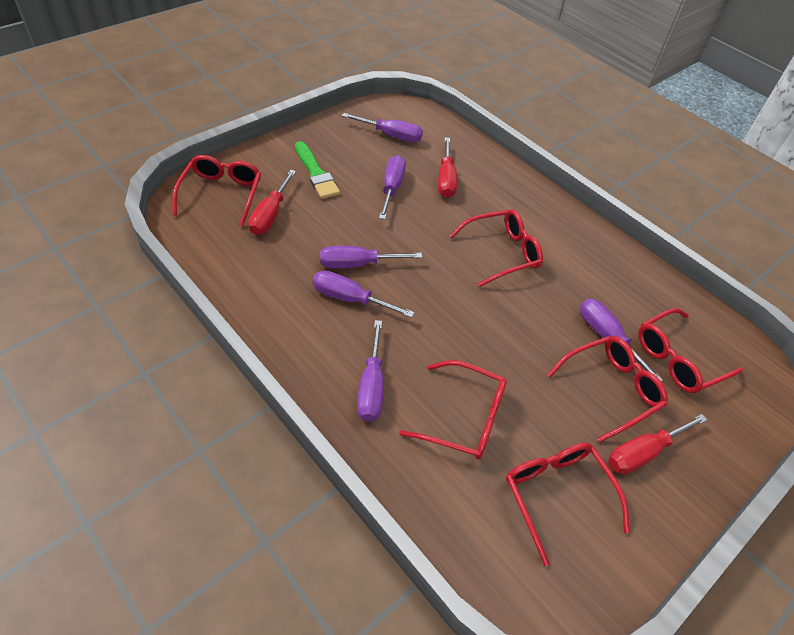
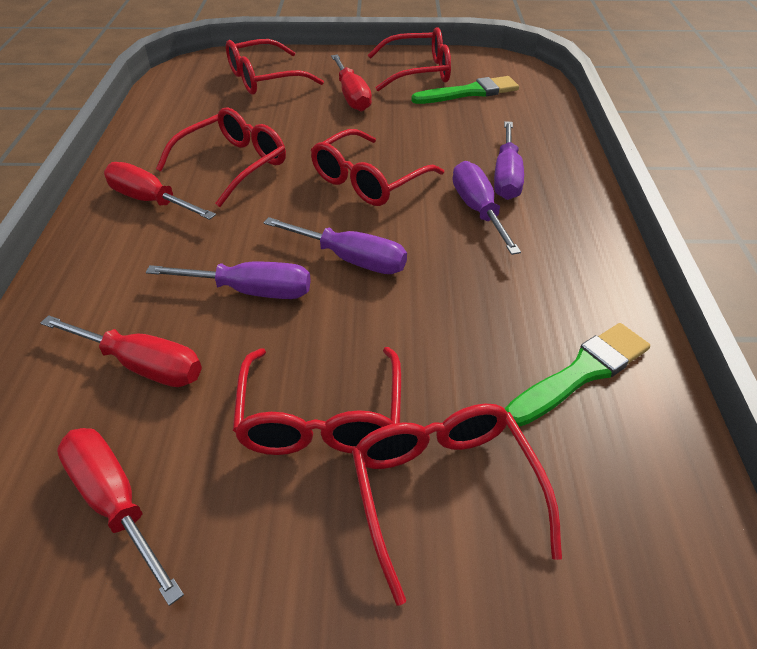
green brush: [295,141,340,199] = 1 -> [411,76,519,104] [505,323,650,427] = 2
purple screwdriver: [313,270,415,318] [320,246,422,269] [342,113,423,142] [357,320,384,422] [379,155,406,220] [580,299,663,382] = 6 -> [146,262,311,299] [263,217,407,274] [453,161,521,255] [494,121,524,200] = 4
red screwdriver: [248,170,296,235] [438,137,457,198] [608,414,707,474] = 3 -> [40,315,202,387] [57,428,184,606] [104,162,216,220] [331,55,372,112] = 4

